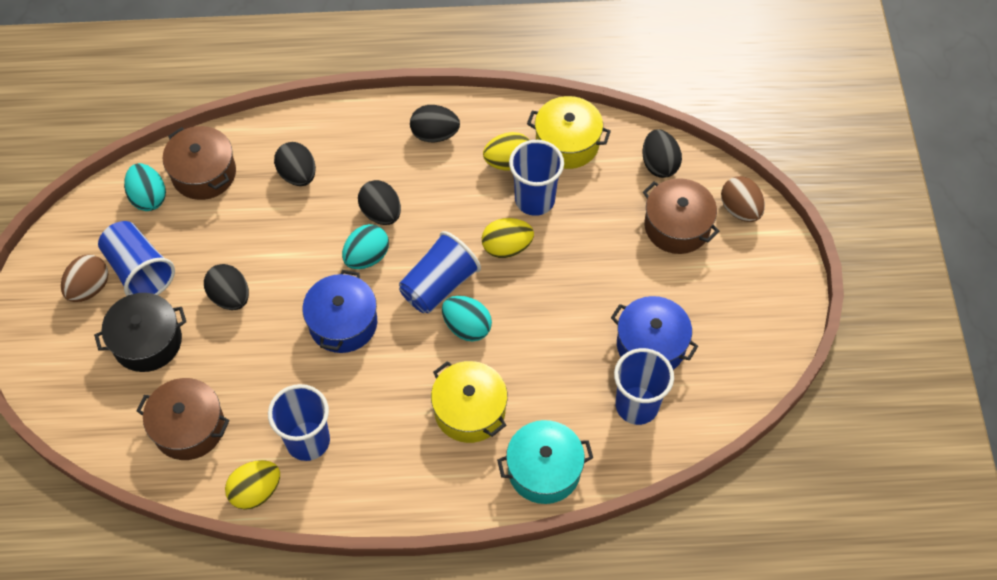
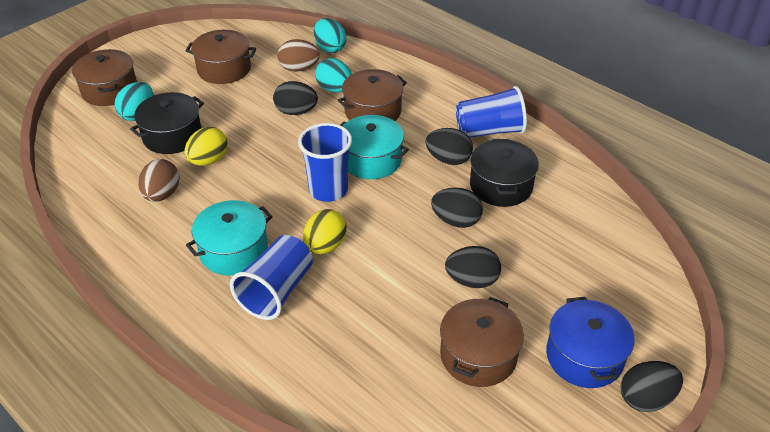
black pot: [94,293,186,372] = 1 -> [130,92,204,154] [470,139,539,207] = 2
blue cup: [98,221,175,296] [268,384,330,461] [399,231,481,313] [509,140,564,216] [614,348,674,425] = 5 -> [230,235,313,320] [298,123,352,202] [456,86,527,137] = 3
blue pot: [302,270,377,353] [611,296,698,370] = 2 -> [546,297,635,388] = 1
brown pot: [137,378,229,460] [163,126,236,200] [643,178,720,254] = 3 -> [72,49,137,106] [186,30,256,84] [338,69,407,121] [440,297,524,387] = 4
turquoise pot: [497,420,593,504] = 1 -> [186,200,273,276] [340,115,409,179] = 2
yellow egg: [225,460,280,510] [482,218,534,258] [483,132,529,171] = 3 -> [185,127,228,166] [303,209,347,254] = 2
yellow pot: [431,361,508,443] [527,96,611,169] = 2 -> none = 0

